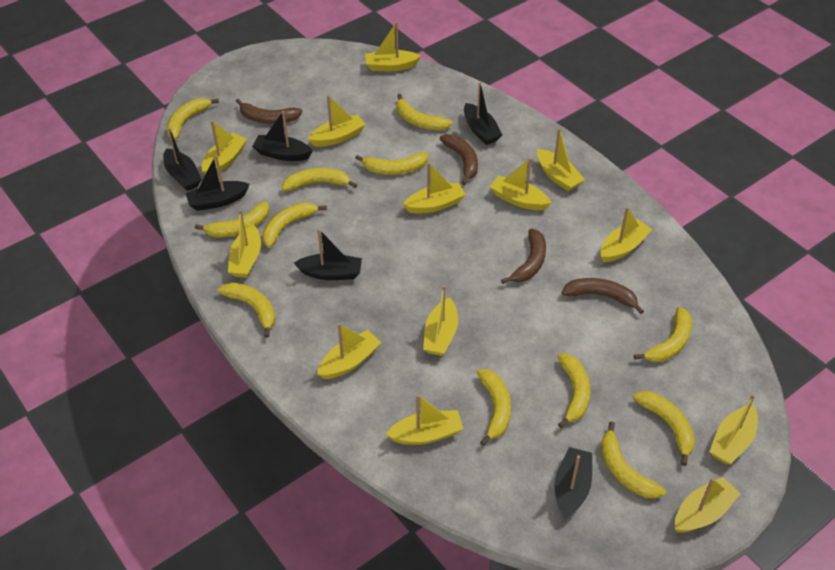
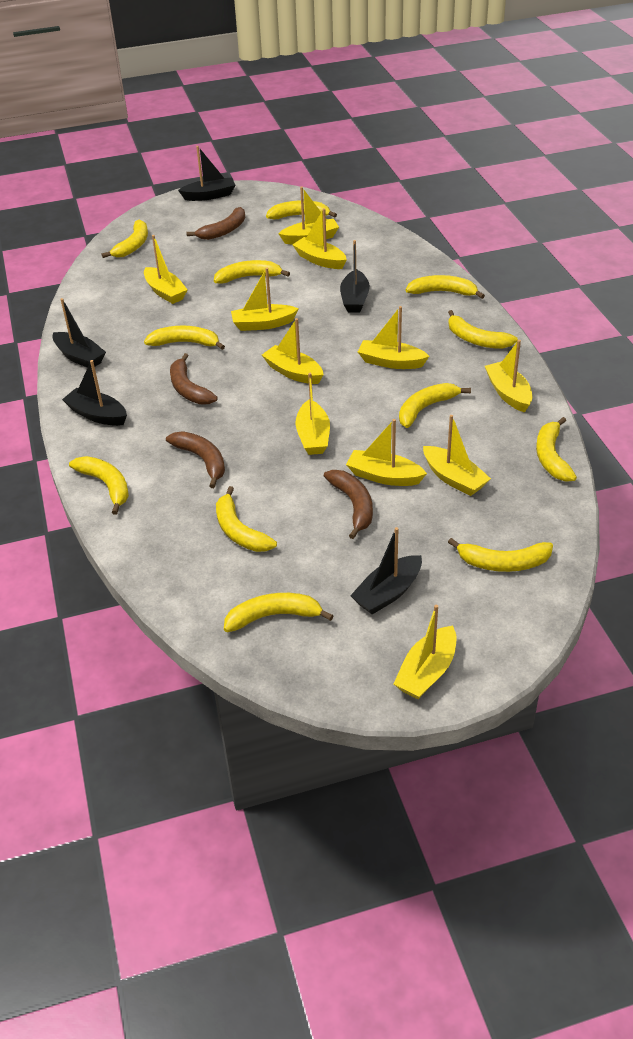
black boat: [163,128,202,191] [186,155,250,211] [252,111,313,161] [294,229,362,280] [464,82,502,145] [555,447,592,518] = 6 -> [52,298,106,368] [62,360,127,426] [178,146,235,201] [340,240,370,313] [350,527,422,614] = 5
yellow boat: [202,120,247,175] [228,210,261,278] [308,95,366,147] [317,323,381,379] [365,22,421,71] [386,394,463,445] [403,162,466,214] [423,285,458,356] [490,158,551,210] [537,128,585,191] [600,207,652,262] [675,477,741,533] [709,394,758,464] = 13 -> [144,235,188,304] [231,268,299,331] [262,318,324,384] [278,187,339,244] [292,208,347,269] [295,373,330,455] [346,419,427,486] [358,306,429,369] [394,604,457,699] [423,415,491,496] [485,340,532,413] = 11

